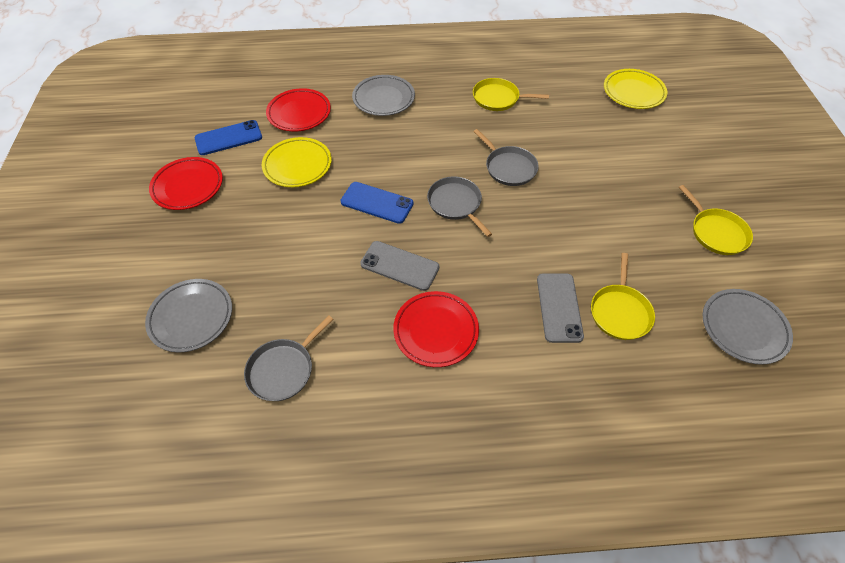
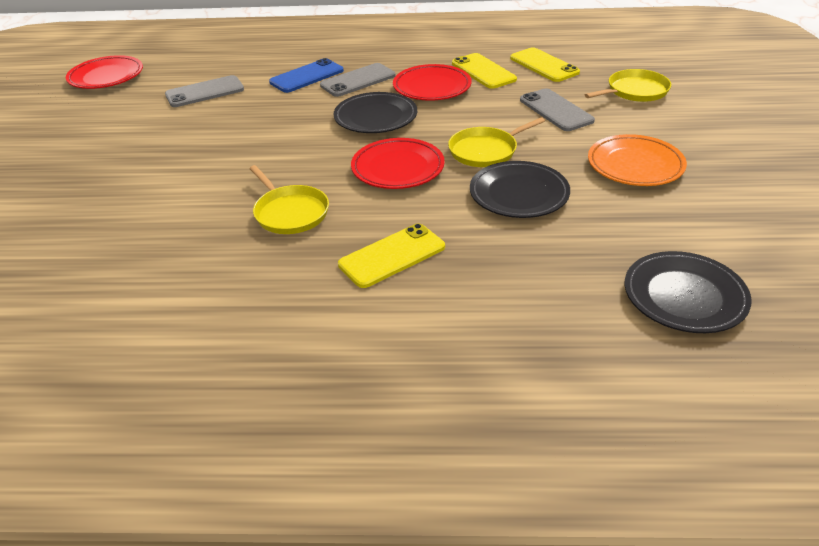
black plate: none = 0 -> [333,92,417,133] [470,161,570,218] [625,251,752,333] = 3
blue phone: [195,120,262,155] [340,182,413,224] = 2 -> [269,58,344,93] = 1
grey pan: [244,315,333,401] [427,176,492,237] [473,129,539,186] = 3 -> none = 0
grey phone: [360,241,439,291] [537,273,584,343] = 2 -> [165,75,244,107] [320,63,396,97] [520,88,595,131] = 3
grey plate: [145,279,232,353] [352,75,415,116] [702,289,793,365] = 3 -> none = 0
orange plate: none = 0 -> [588,134,687,186] = 1
yellow phone: none = 0 -> [338,223,445,288] [452,53,517,89] [510,47,580,82] = 3
yellow plate: [262,137,332,187] [604,69,667,109] = 2 -> none = 0

